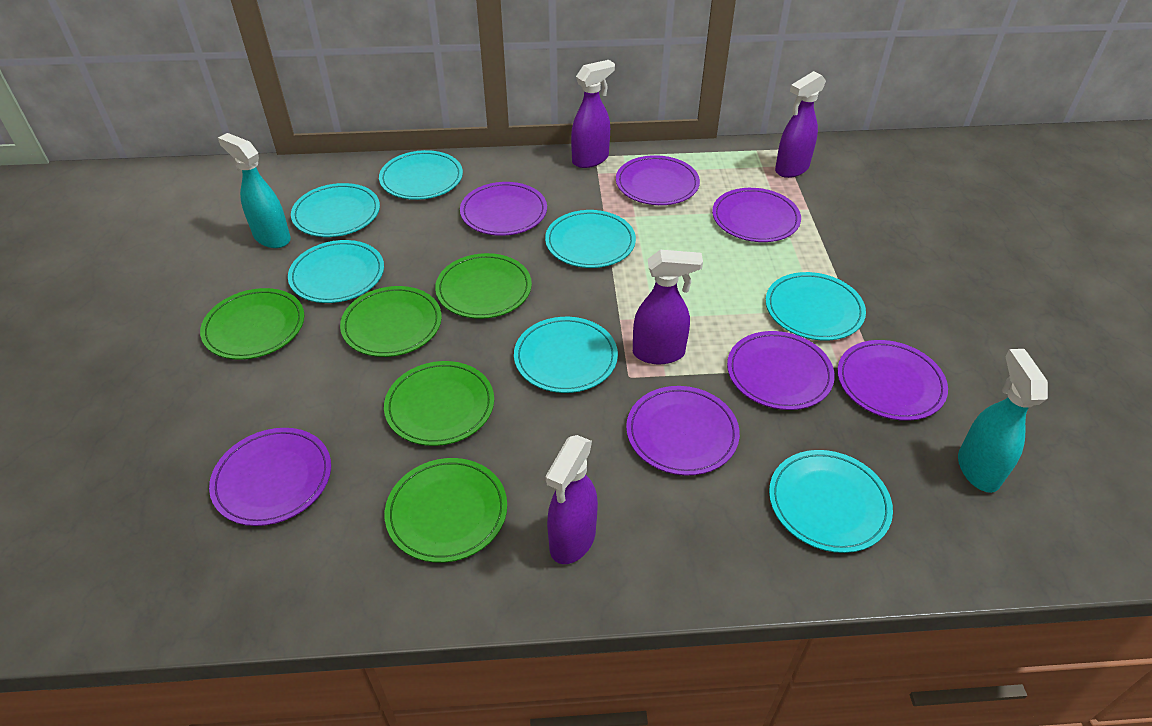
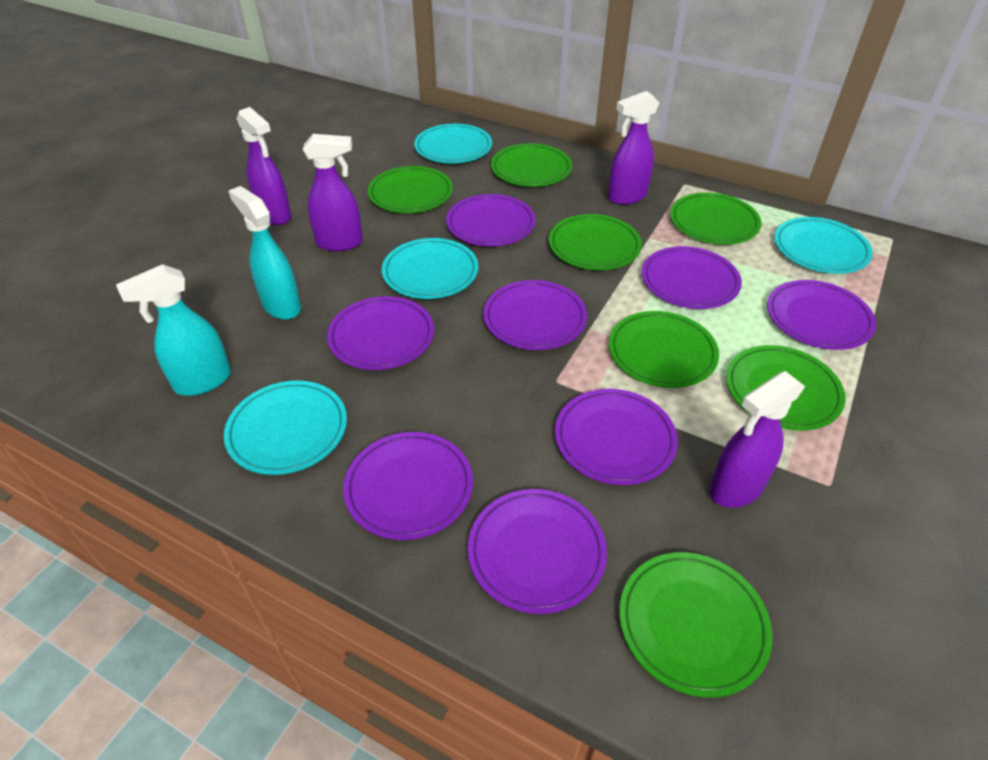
green plate: [200,288,304,360] [340,286,442,357] [384,361,494,446] [385,458,507,563] [435,253,532,319] = 5 -> [368,166,453,213] [491,143,572,187] [549,214,642,270] [609,311,719,388] [619,552,773,698] [670,192,761,245] [726,345,845,430] = 7
purple plate: [209,428,331,526] [460,182,547,236] [616,155,700,205] [626,386,740,475] [712,188,801,242] [727,331,835,410] [837,340,948,421] = 7 -> [327,296,434,370] [343,432,473,540] [446,194,536,246] [468,489,607,614] [483,280,587,350] [555,389,678,485] [642,246,742,309] [767,280,876,350] = 8
turquoise plate: [288,240,384,303] [291,183,380,237] [379,150,463,200] [514,317,618,393] [545,210,636,268] [766,272,866,341] [769,450,893,553] = 7 -> [224,381,347,475] [382,238,479,299] [414,124,492,163] [775,217,873,274] = 4

